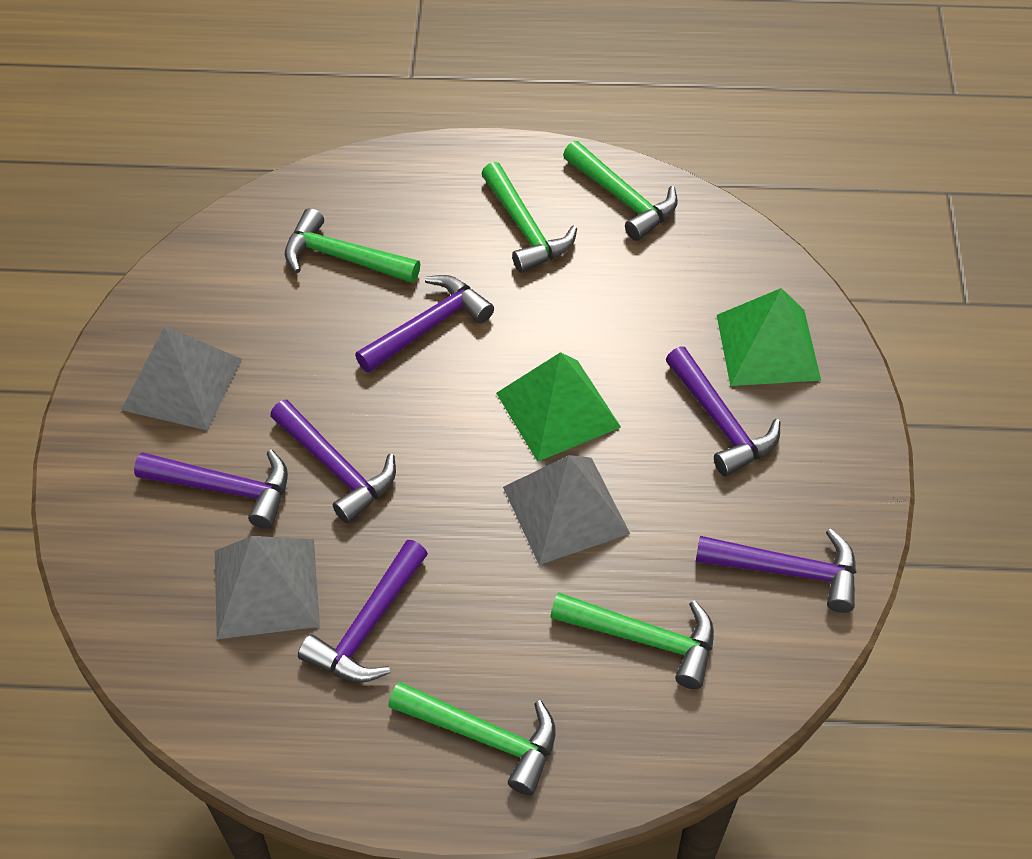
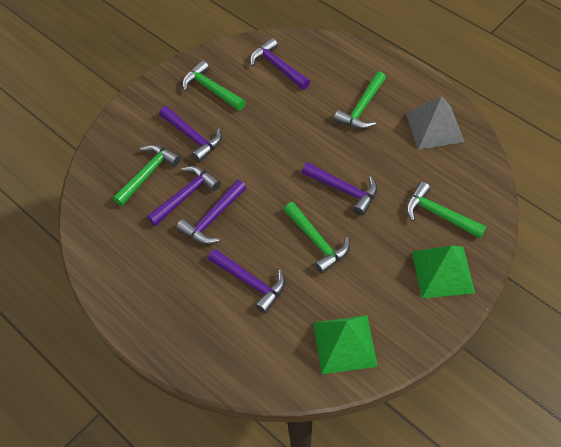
grey pyramid: [121,326,242,431] [215,536,320,639] [503,455,630,565] = 3 -> [406,96,464,150] = 1

